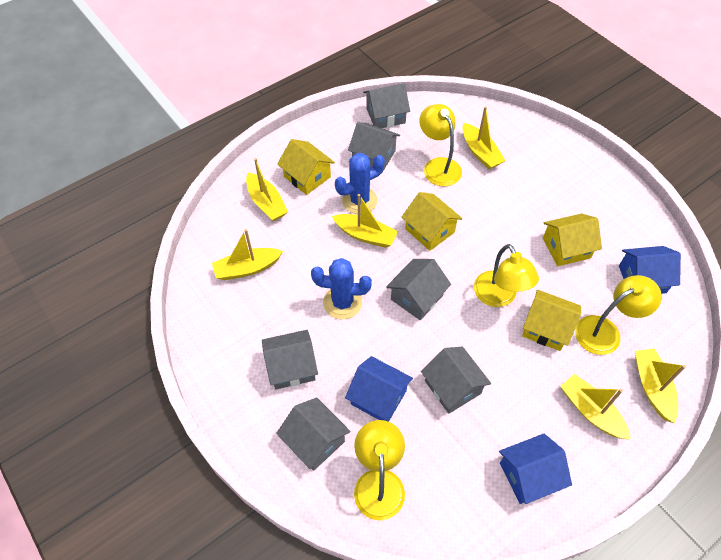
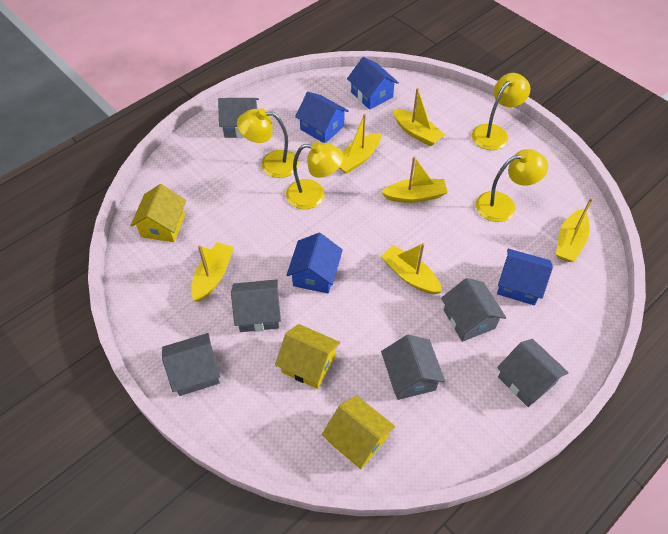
blue cactus: [311,258,372,319] [335,153,385,214] = 2 -> none = 0
blue house: [345,356,413,422] [499,434,572,504] [619,246,681,294] = 3 -> [286,233,343,293] [295,92,349,143] [347,57,399,110] [497,249,553,305] = 4
yellow house: [277,139,335,195] [402,192,463,251] [522,290,581,351] [543,213,602,266] = 4 -> [130,184,186,242] [275,324,340,389] [322,395,395,469] = 3

